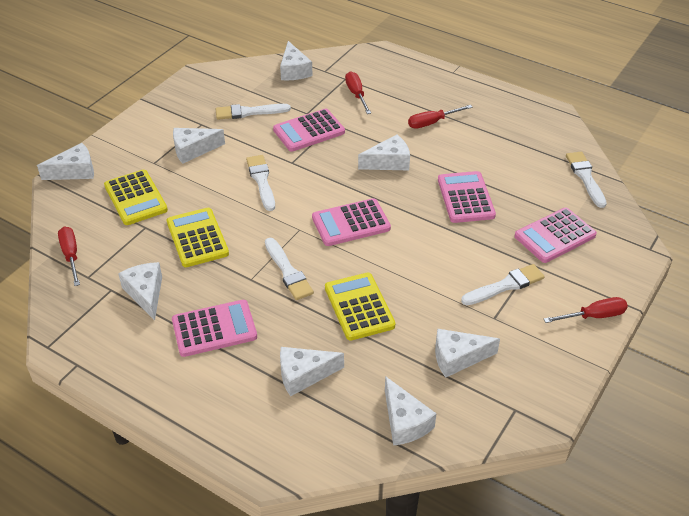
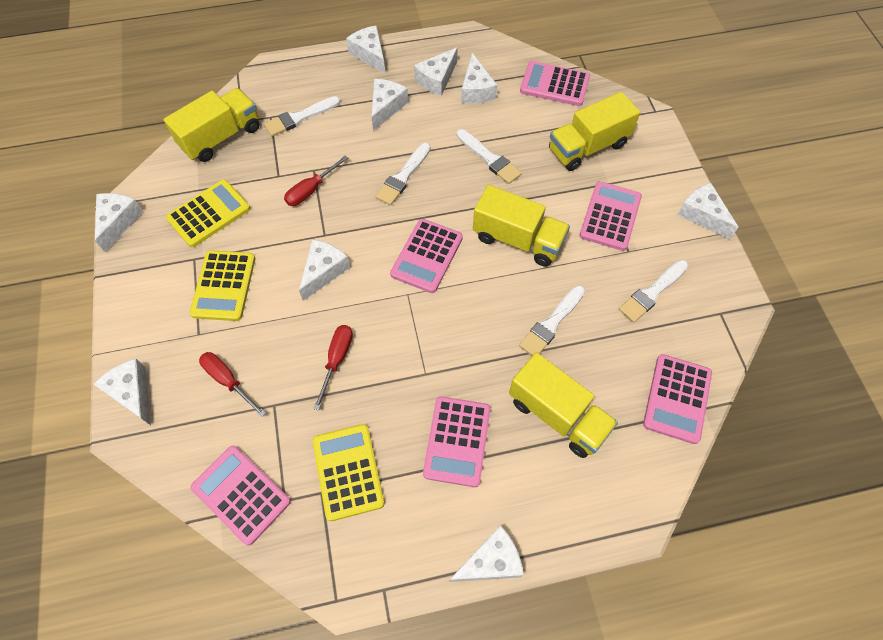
pink calculator: [172,300,257,357] [273,109,345,152] [312,198,391,246] [438,171,496,223] [515,207,597,263] = 5 -> [191,446,291,545] [390,219,463,293] [423,396,490,487] [520,61,590,106] [579,181,642,251] [643,354,712,444] = 6
red screwdriver: [58,227,80,286] [345,71,371,114] [408,105,473,129] [544,297,628,323] = 4 -> [199,352,266,417] [284,155,348,206] [313,325,353,410] = 3
white cheese: [37,143,94,180] [118,262,162,321] [173,128,225,164] [280,41,313,80] [280,347,344,397] [358,135,410,170] [385,376,437,446] [435,329,500,378] = 8 -> [93,359,151,425] [95,193,143,252] [299,239,350,301] [346,26,385,74] [371,79,408,131] [414,47,458,96] [449,525,524,582] [461,53,497,104] [677,183,739,239] = 9
yellow truck: none = 0 -> [163,88,259,162] [473,185,570,267] [509,352,618,458] [549,92,640,171] = 4

